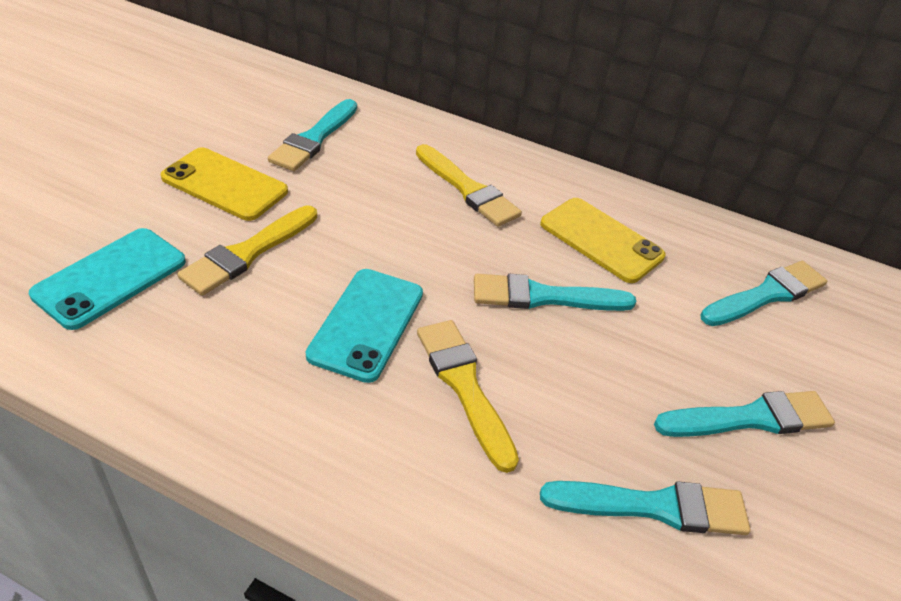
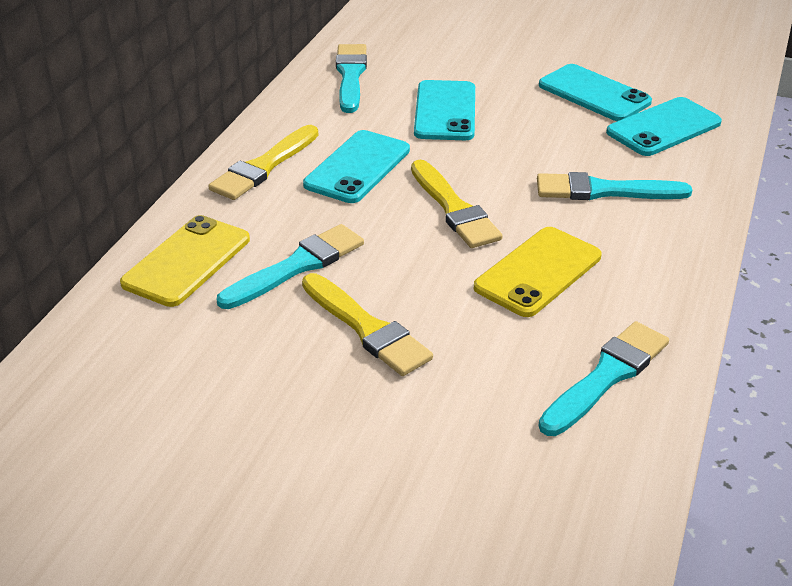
turquoise brush: [268,99,357,171] [474,274,637,311] [540,481,750,535] [654,391,835,437] [701,261,827,326] = 5 -> [217,224,364,309] [336,44,367,113] [537,172,692,200] [538,321,669,436] = 4
turquoise phone: [29,228,186,330] [306,269,423,383] = 2 -> [303,130,410,203] [414,80,475,140] [539,64,652,121] [606,97,722,156] = 4

